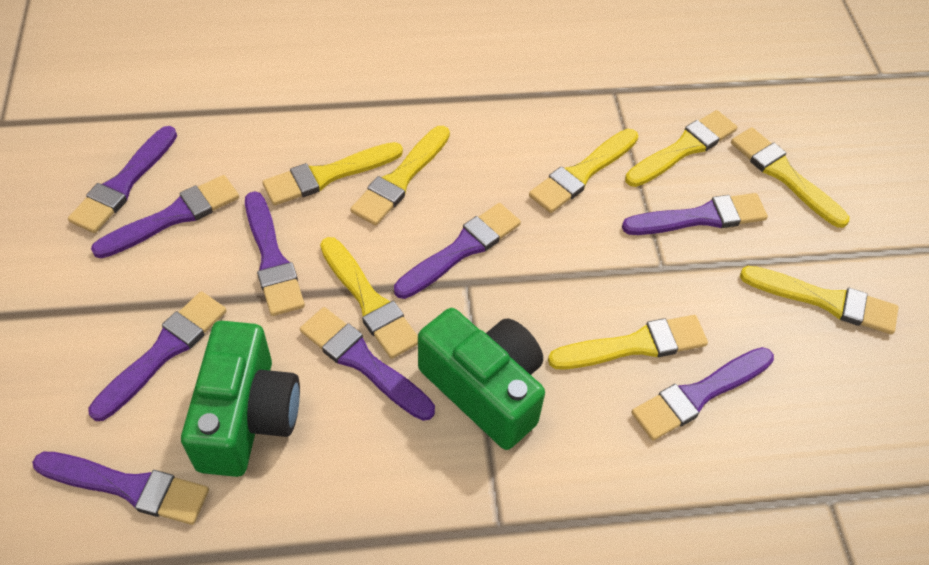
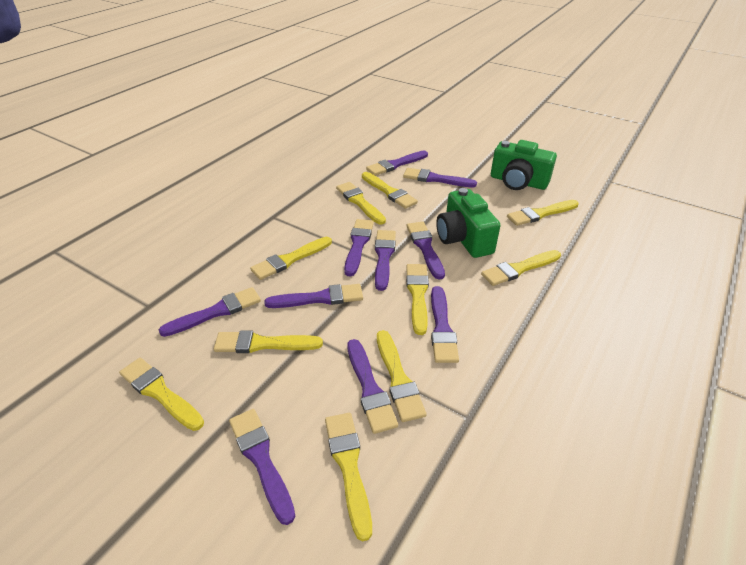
purple brush: [32,452,209,525] [68,126,177,233] [88,291,227,421] [91,175,239,258] [245,191,305,316] [300,307,435,421] [394,203,521,299] [622,193,768,235] [632,347,774,441] = 9 -> [159,287,261,337] [229,409,296,525] [264,284,363,308] [344,219,374,276] [347,339,398,434] [366,151,428,176] [375,230,396,291] [403,168,477,187] [407,222,445,280] [431,286,459,363] = 10
yellow brush: [263,142,403,206] [320,237,418,359] [350,126,450,226] [529,129,638,213] [548,315,708,370] [625,110,737,187] [731,127,849,228] [740,266,899,334] = 8 -> [119,358,204,431] [214,330,323,353] [250,237,332,280] [325,413,372,541] [336,182,386,225] [362,172,418,209] [377,330,427,422] [406,264,429,335] [481,250,561,286] [507,200,579,226] = 10

